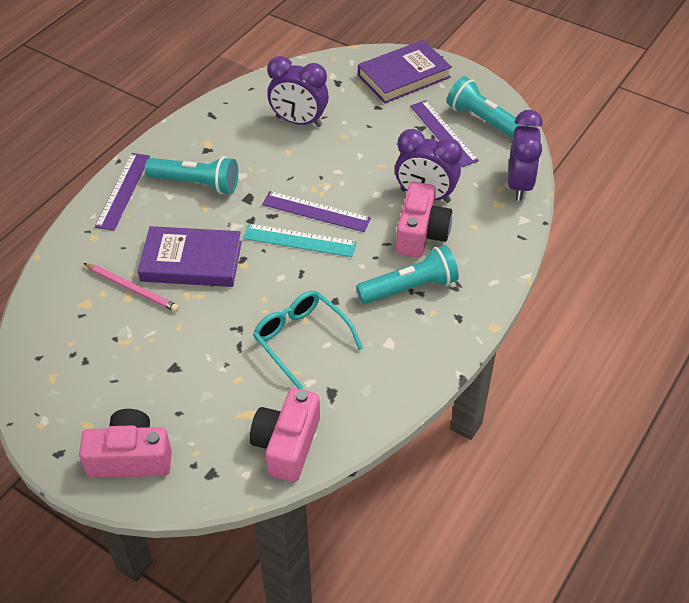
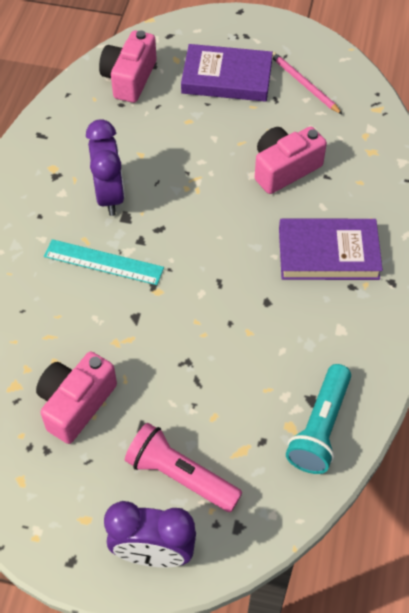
pink flashlight: none = 0 -> [125,423,242,512] = 1
purple clock: [267,56,329,127] [395,129,462,203] [508,110,543,201] = 3 -> [86,119,125,216] [104,501,196,568] = 2
purple ruler: [95,153,150,231] [262,191,371,232] [410,100,479,167] = 3 -> none = 0
turquoise flashlight: [145,156,238,194] [356,245,459,304] [447,76,529,138] = 3 -> [286,364,351,474] = 1
turquoise glasses: [253,291,363,390] = 1 -> none = 0

